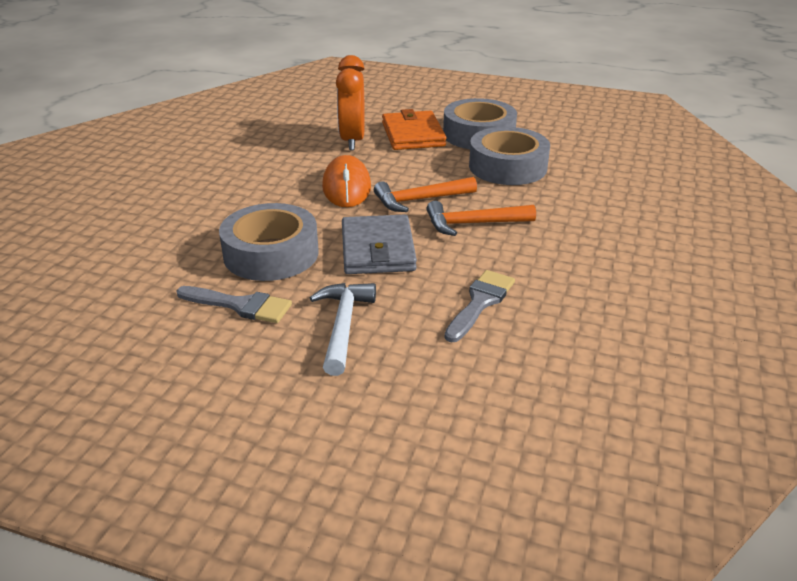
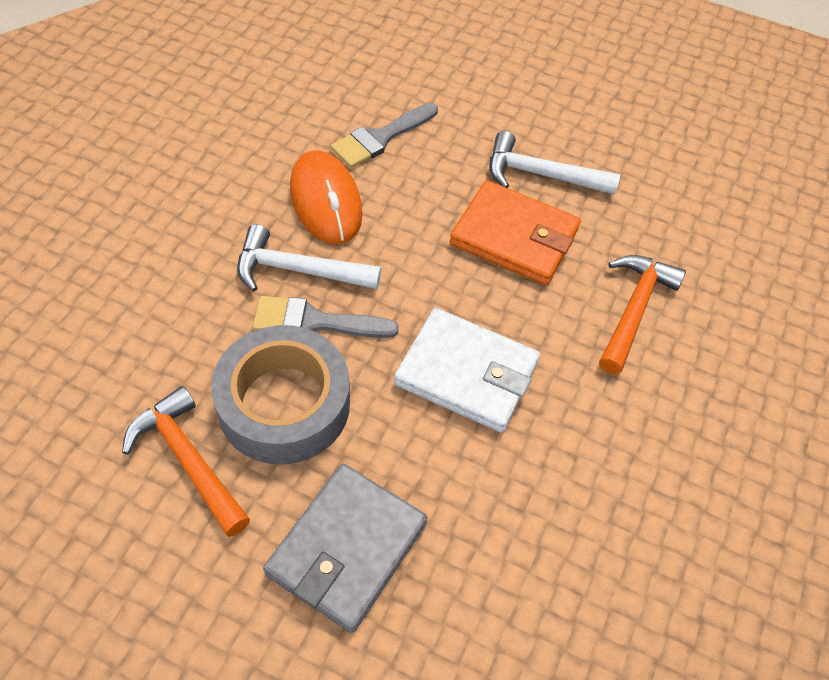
grey tape: [219,203,319,281] [443,98,517,149] [469,127,550,185] = 3 -> [211,325,350,464] = 1
orange clock: [336,55,365,150] = 1 -> none = 0
white hammer: [310,283,376,376] = 1 -> [237,224,381,292] [489,131,620,195] = 2
white wallet: none = 0 -> [394,308,540,433] = 1

